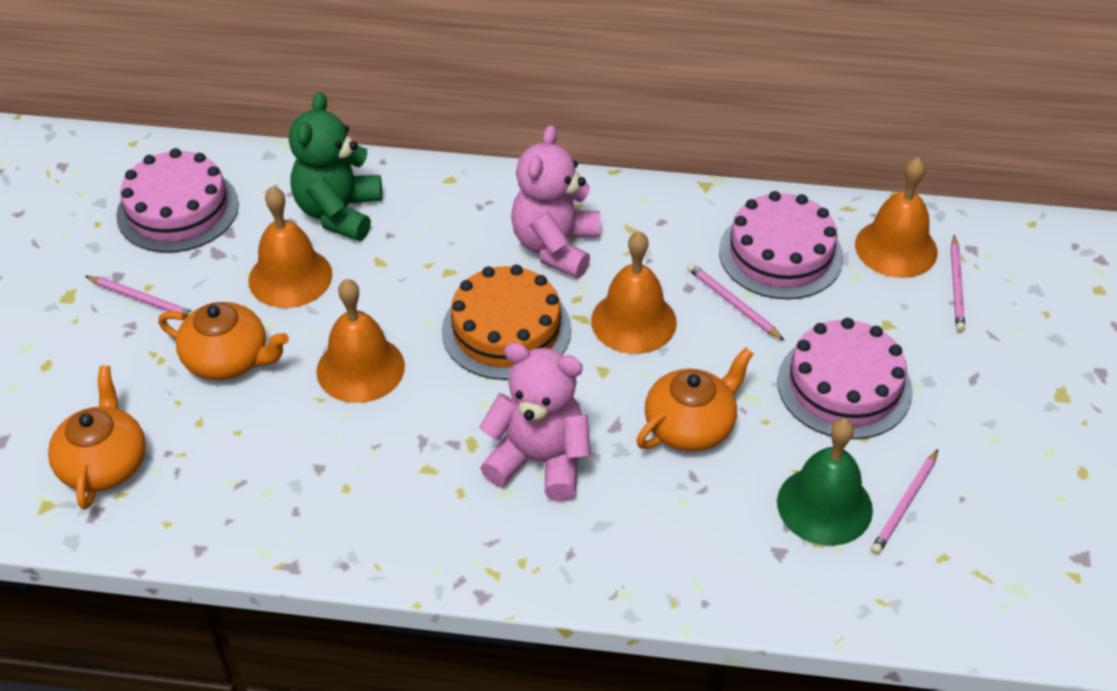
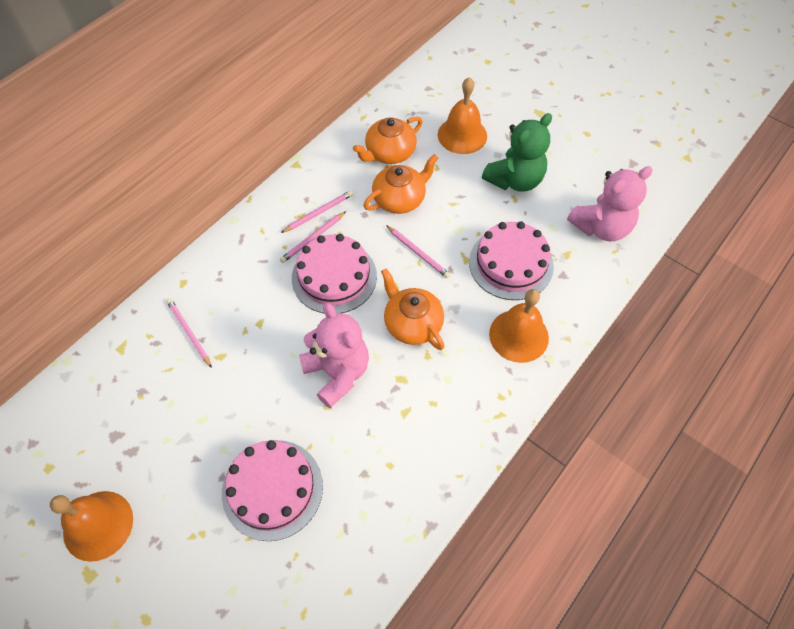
green bell: [777,418,873,546] = 1 -> none = 0
orange bell: [248,186,332,308] [316,279,405,403] [591,231,677,354] [855,157,938,278] = 4 -> [50,491,133,562] [438,77,487,154] [489,289,549,363] = 3
orange cake: [442,265,572,380] = 1 -> none = 0

